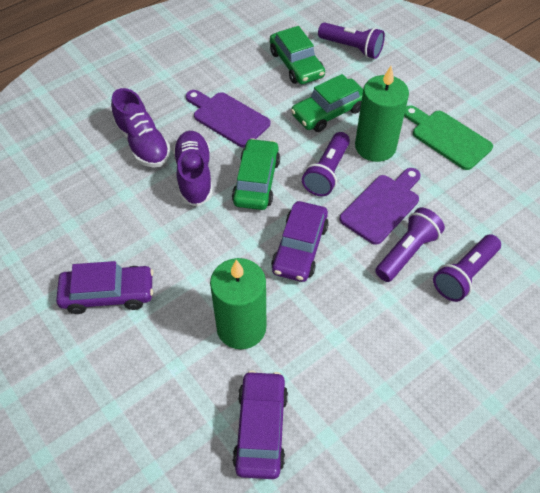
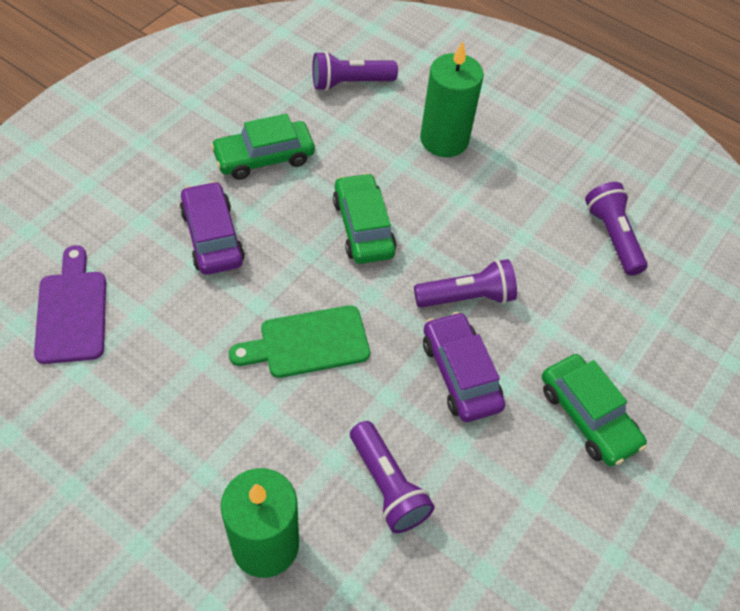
purple car: [56,261,154,314] [232,371,288,479] [271,201,329,282] = 3 -> [180,181,245,275] [423,312,505,422] = 2
purple cutting board: [186,90,270,147] [340,168,421,245] = 2 -> [34,245,106,364] = 1
purple shoe: [111,88,170,168] [173,131,213,207] = 2 -> none = 0

